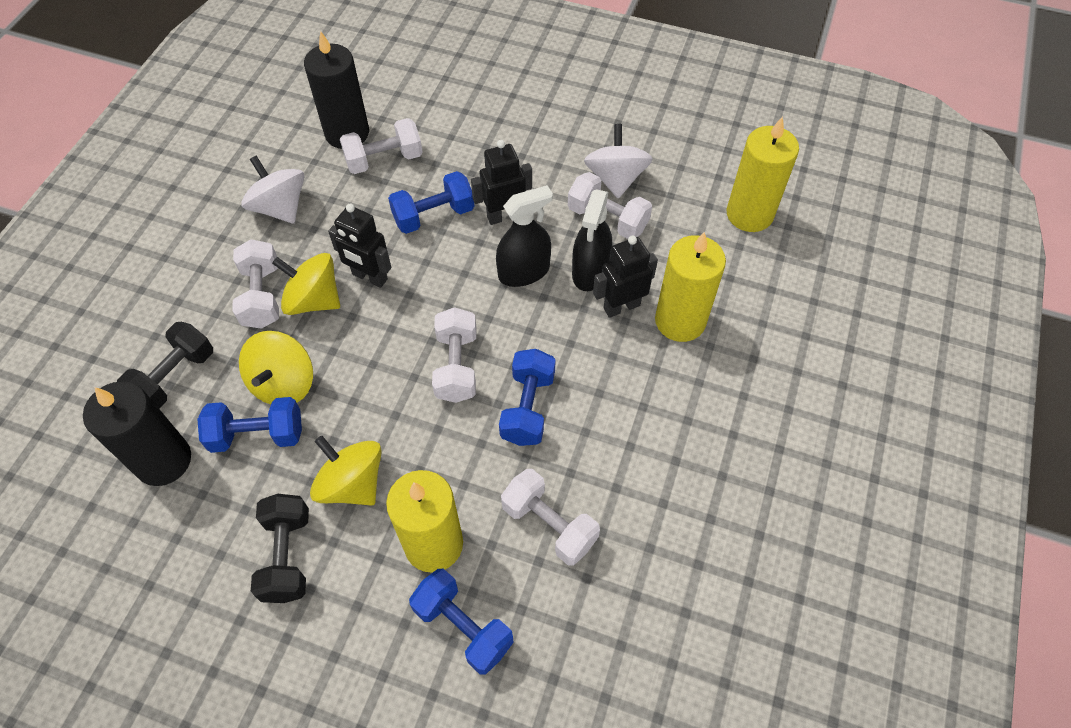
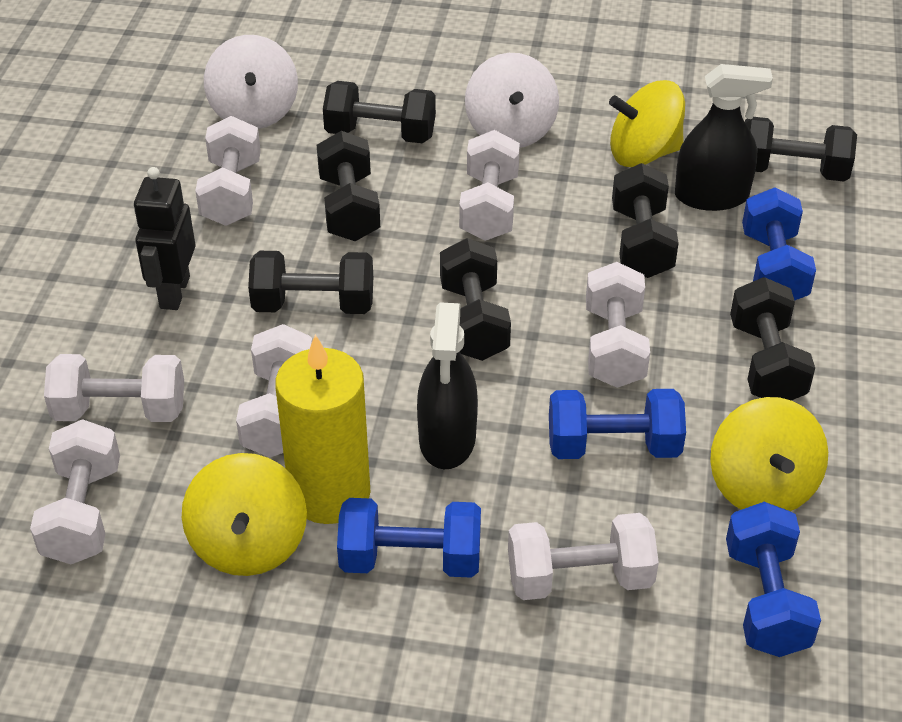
black candle: [83,381,191,486] [304,31,369,149] = 2 -> none = 0
black dumbbell: [117,322,213,408] [251,494,309,603] = 2 -> [248,251,373,314] [317,131,380,241] [323,81,436,143] [440,238,511,361] [612,163,679,278] [730,277,815,400] [745,117,857,182] = 7
black robot: [328,204,392,288] [471,140,532,225] [593,236,658,318] = 3 -> [134,167,195,310] = 1
white dumbbell: [233,239,279,329] [340,118,423,174] [432,307,476,403] [501,469,600,565] [568,172,652,239] = 5 -> [30,419,120,564] [44,354,184,422] [195,116,261,226] [236,324,312,457] [459,130,520,241] [508,513,659,600] [586,262,650,388] = 7
yellow candle: [386,470,463,573] [655,232,726,342] [727,116,799,232] = 3 -> [275,334,371,524] = 1

